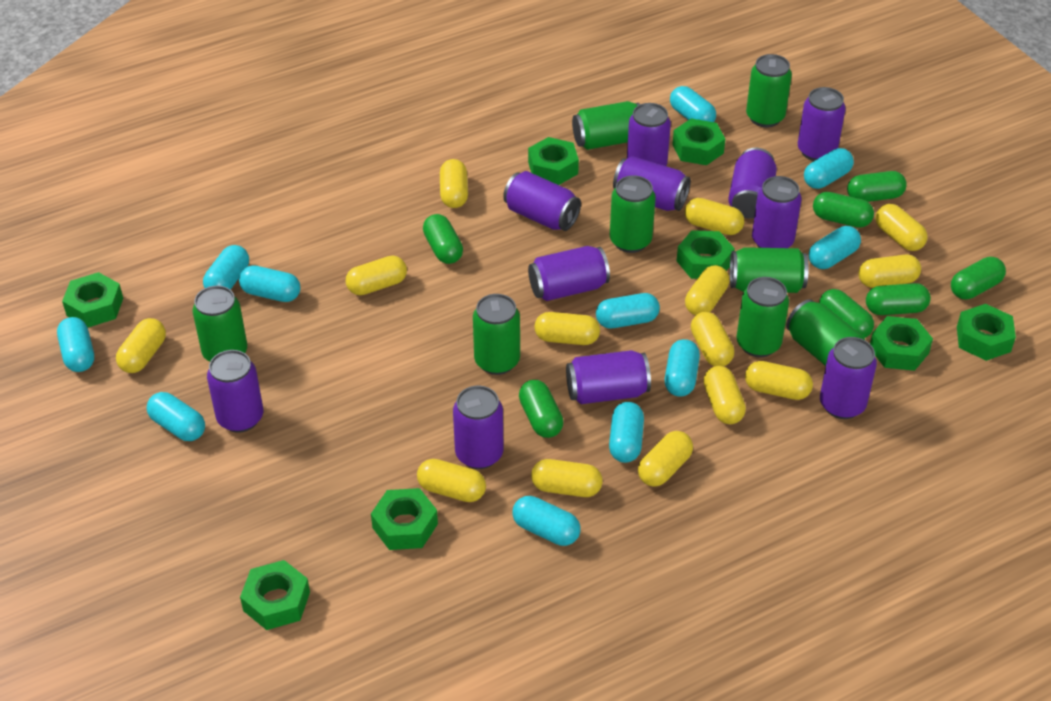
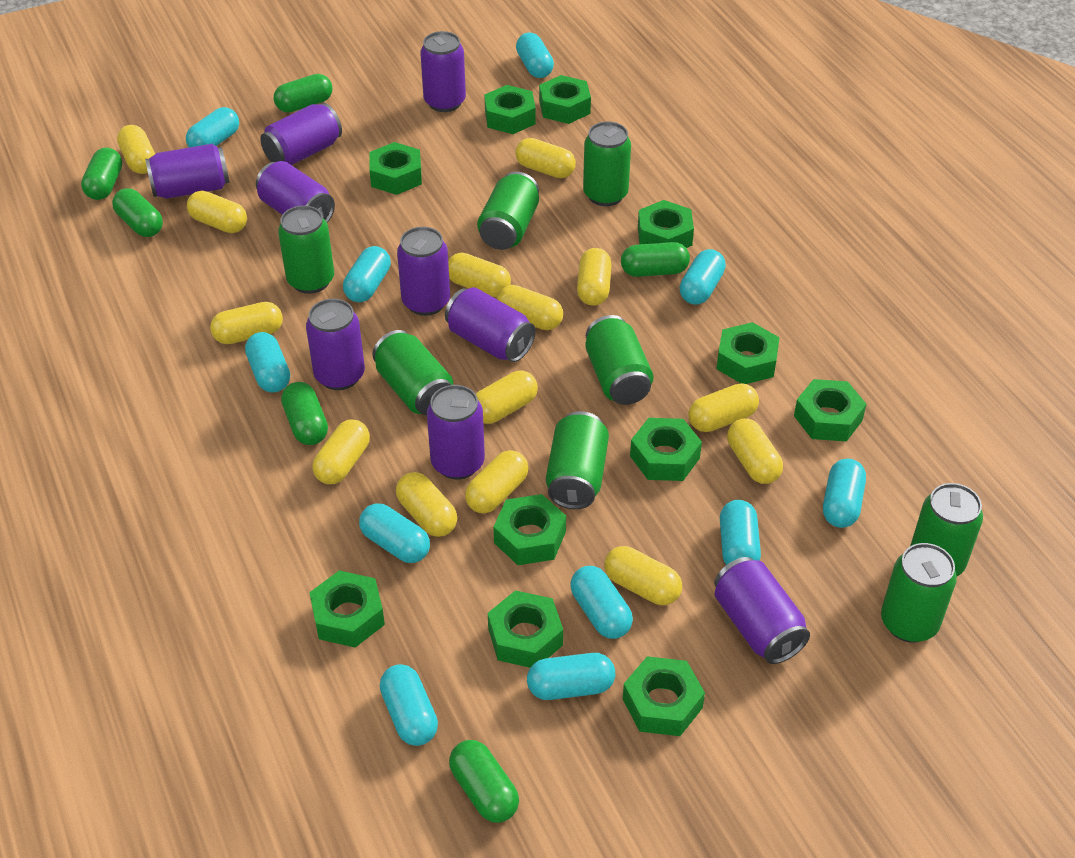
green capsule: [423,214,463,264] [519,380,564,438] [813,192,874,228] [819,289,874,338] [847,171,907,202] [866,283,931,315] [951,257,1006,300] = 7 -> [81,148,122,200] [112,188,163,237] [274,74,332,113] [281,382,328,445] [449,740,519,823] [621,242,690,277] = 6
green nut: [62,272,123,327] [240,560,310,630] [371,488,438,550] [528,137,579,185] [672,118,725,165] [677,230,735,279] [870,316,933,371] [957,304,1016,361] = 8 -> [309,570,385,648] [369,142,422,195] [484,85,536,134] [488,590,563,668] [493,494,566,565] [539,75,591,124] [623,656,705,736] [630,418,702,481] [638,200,694,248] [716,322,780,384] [794,379,866,442] = 11
purple can: [207,350,263,433] [453,386,504,469] [503,171,581,231] [528,246,610,301] [566,350,651,404] [613,156,691,211] [627,103,671,166] [728,148,777,219] [752,176,802,248] [798,87,846,161] [820,337,877,419] = 11 -> [145,144,229,199] [256,161,335,223] [260,103,342,165] [306,299,365,390] [397,227,450,316] [420,31,466,112] [427,385,485,479] [445,287,536,362] [714,557,810,664] = 9

